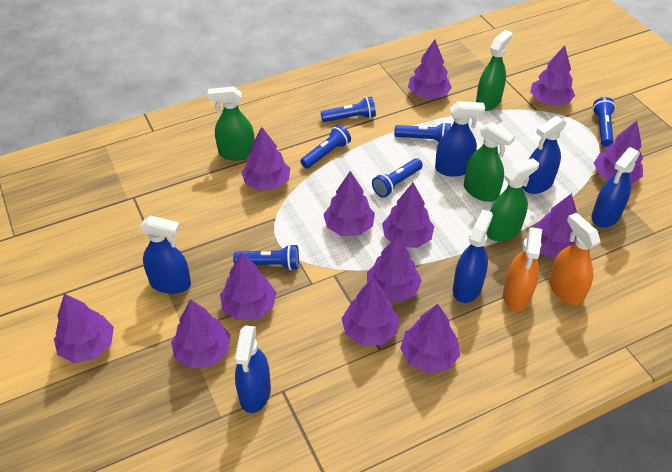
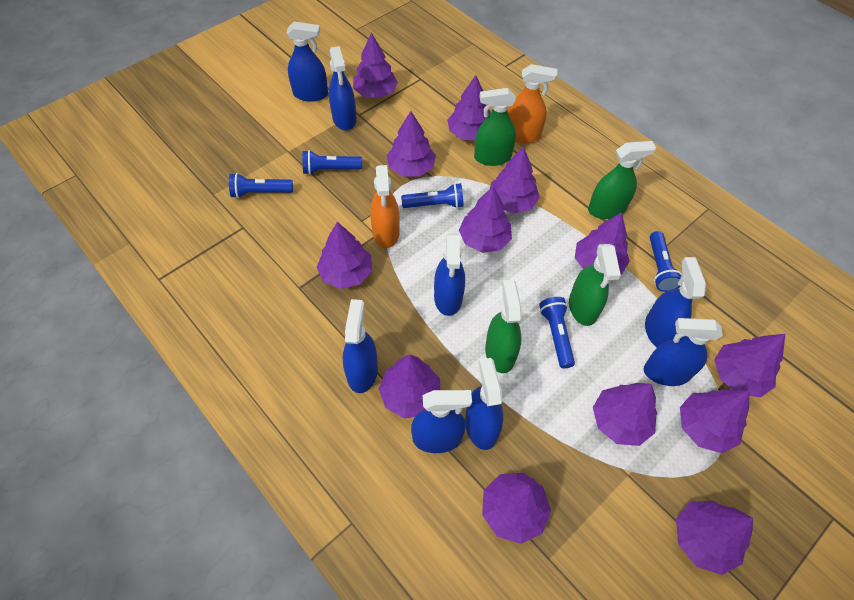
blue flashlight: [233,244,299,270] [300,125,351,169] [321,97,376,122] [372,158,423,198] [394,122,451,142] [592,97,616,147] = 6 -> [229,173,293,198] [302,150,362,175] [401,183,464,208] [539,297,575,368] [650,231,682,292] = 5
blue spray bottle: [140,215,191,294] [235,326,271,413] [435,101,485,177] [453,209,493,303] [522,116,567,194] [591,147,640,227] = 6 -> [287,22,328,102] [329,46,357,130] [343,299,378,393] [411,390,472,453] [434,233,465,316] [465,358,503,450] [644,318,723,386] [645,257,706,348] = 8

